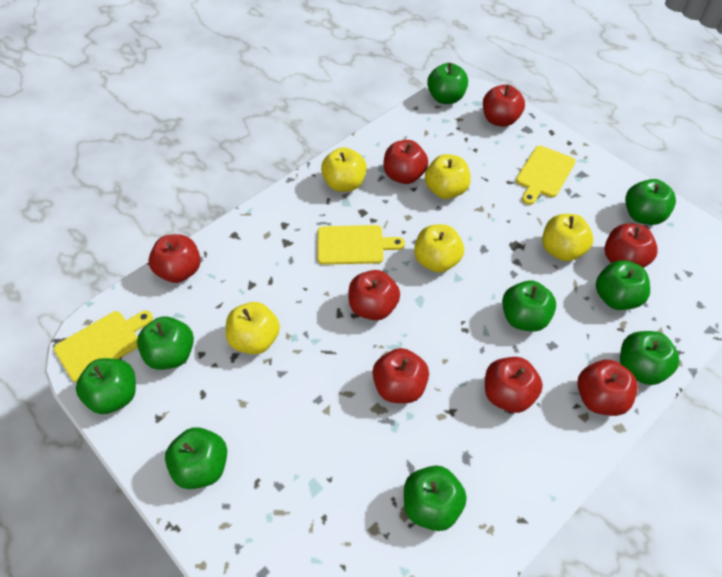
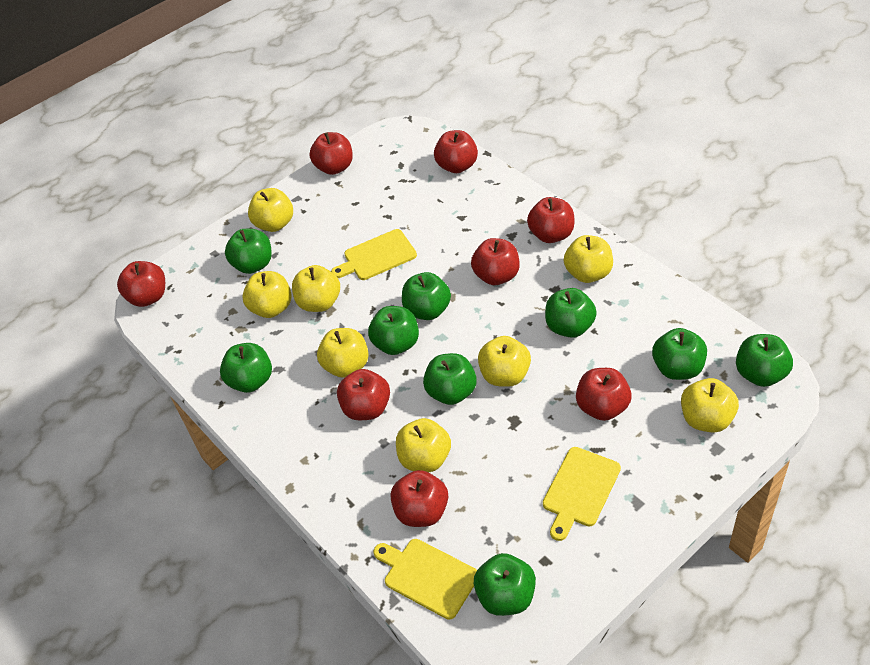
yellow apple: [226,302,280,354] [321,147,367,192] [414,224,464,273] [425,154,471,199] [542,214,593,261] = 5 -> [242,271,292,318] [248,188,293,232] [292,265,340,312] [317,328,369,378] [396,418,451,472] [478,336,531,387] [564,235,613,283] [681,378,739,433] = 8

